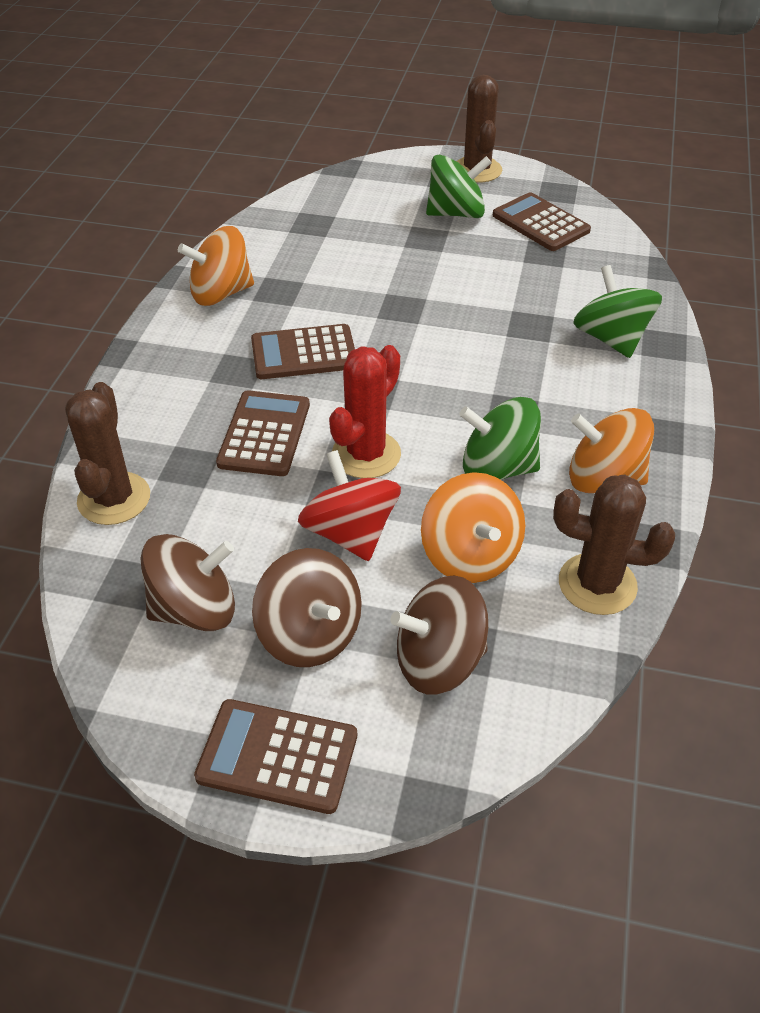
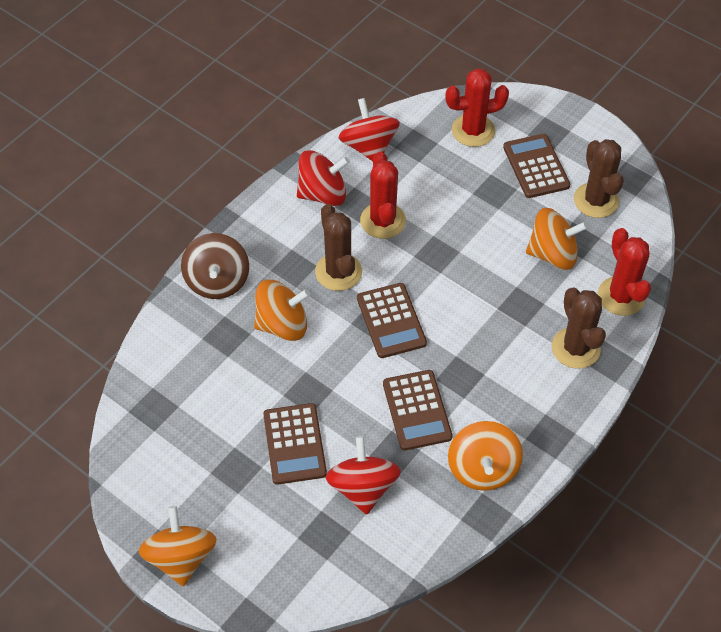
brown spinning top: [140,534,235,631] [252,548,362,667] [391,576,488,695] = 3 -> [181,233,249,299] = 1
green spinning top: [426,155,491,218] [459,397,541,480] [573,265,662,358] = 3 -> none = 0
orange spinning top: [178,226,254,306] [421,472,525,583] [569,408,654,493] = 3 -> [139,506,217,586] [254,280,310,341] [448,421,523,491] [526,208,588,270] = 4
red cactus: [329,345,401,478] = 1 -> [360,152,406,239] [445,69,509,147] [598,228,651,316] = 3
red spinning top: [298,450,401,561] = 1 -> [297,150,349,206] [326,436,401,515] [339,98,400,161] = 3

